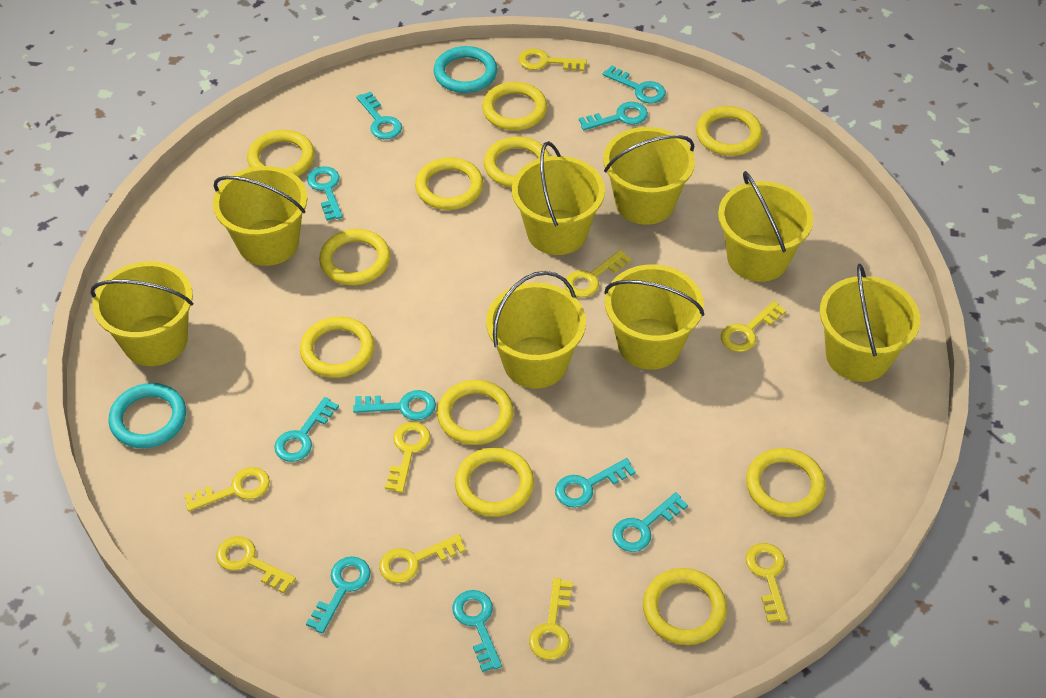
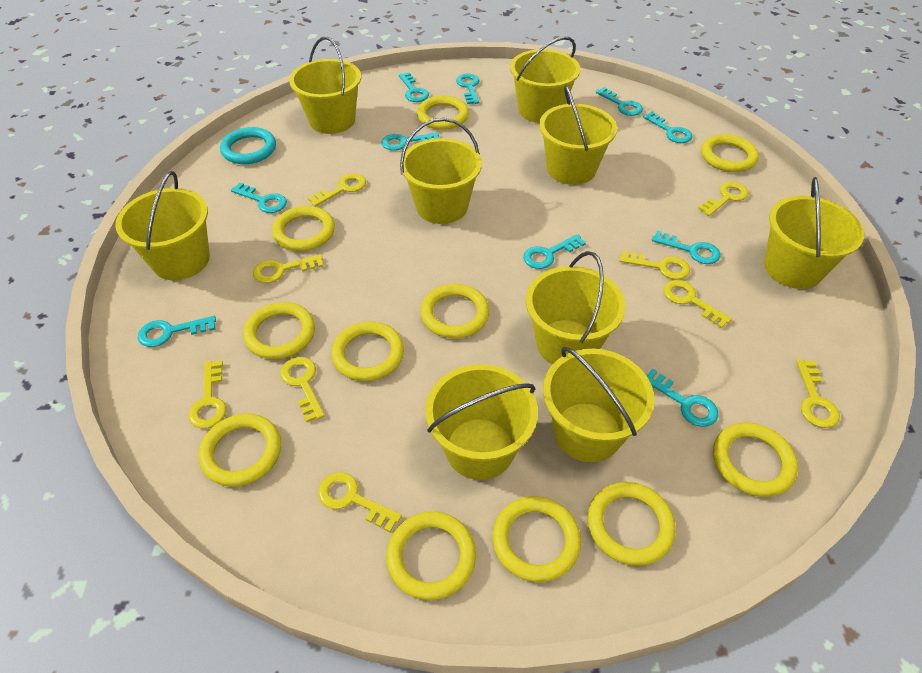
turquoise ring: [109,383,186,448] [433,46,497,93] = 2 -> [220,127,276,164] = 1
yellow bucket: [90,261,193,366] [213,166,307,266] [486,271,586,388] [512,141,605,255] [603,127,695,225] [604,265,704,370] [718,171,813,282] [820,264,920,382] = 8 -> [115,171,210,280] [289,37,361,134] [400,118,482,224] [425,364,538,480] [510,36,580,123] [526,251,626,364] [539,85,617,185] [543,347,655,462] [764,177,864,289] = 9

